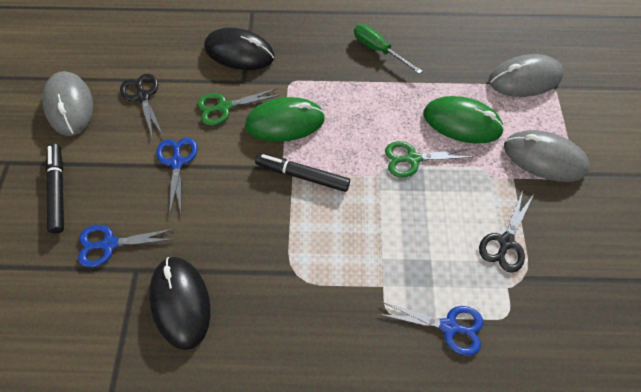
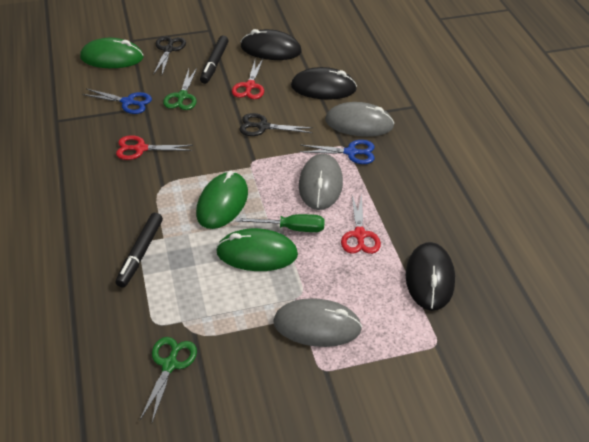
black mouse: [149,257,210,350] [204,27,275,70] = 2 -> [241,29,302,60] [291,67,357,99] [406,242,455,311] = 3
blue scissors: [78,225,174,267] [156,138,198,217] [379,302,483,356] = 3 -> [82,89,152,114] [299,140,375,164] = 2
green mouse: [245,97,325,142] [423,96,504,144] = 2 -> [80,38,143,68] [196,171,248,229] [216,228,298,271] = 3
red scissors: none = 0 -> [116,135,193,160] [232,59,264,99] [341,194,381,254] = 3

